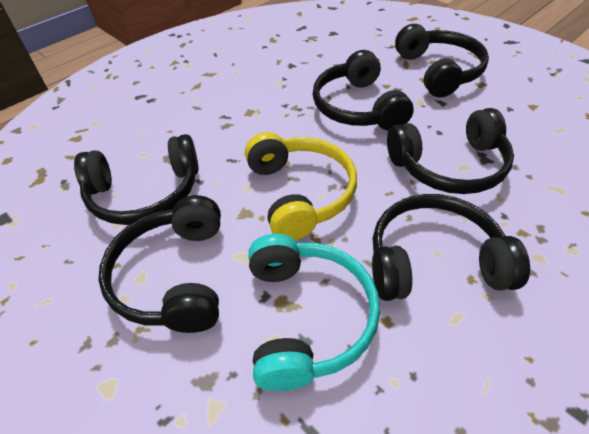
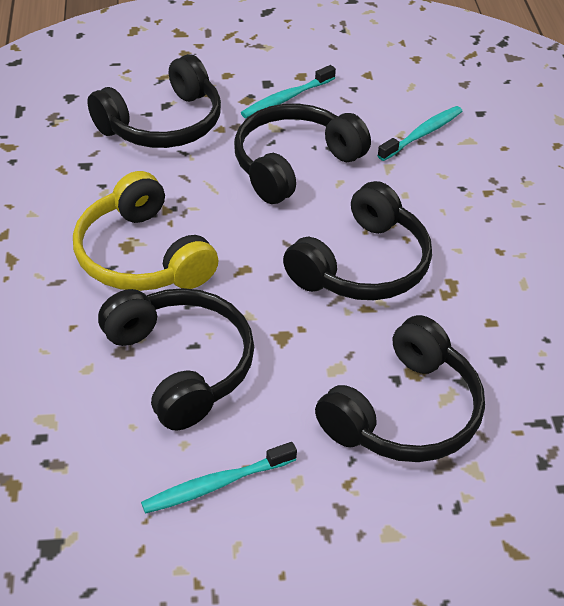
black headphones: [74,134,199,225] [98,195,221,333] [313,50,414,131] [372,194,530,301] [387,108,514,194] [395,24,489,97] = 6 -> [87,54,221,148] [98,288,254,430] [234,104,371,204] [283,181,432,300] [315,315,485,462] = 5
turquoise headphones: [248,234,380,391] = 1 -> none = 0
turquoise toothbrush: none = 0 -> [141,442,297,514] [241,65,336,118] [377,106,462,161] = 3

